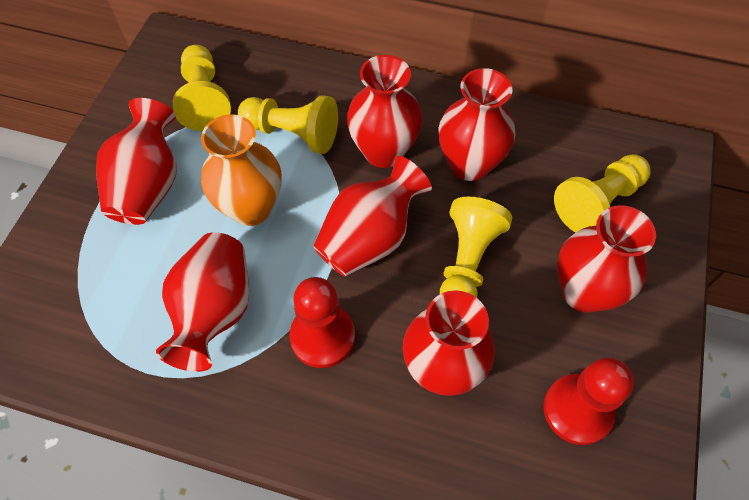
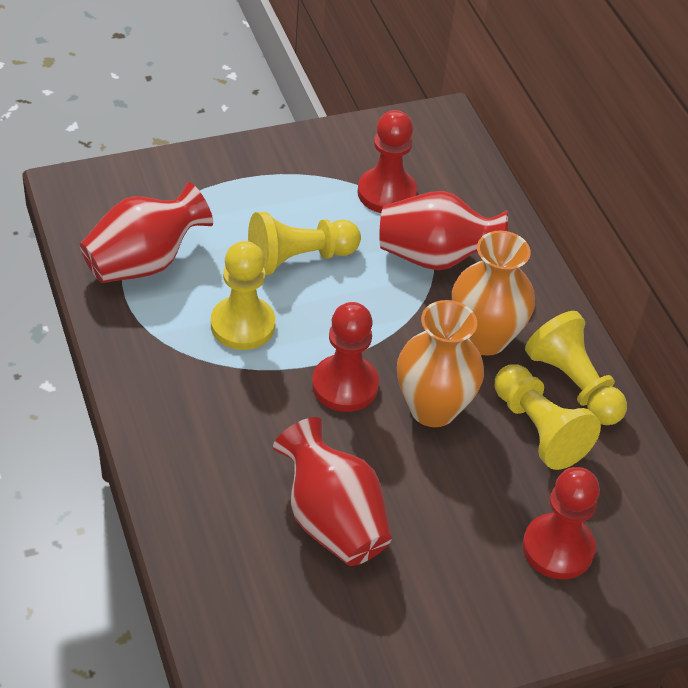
orange vase: [201,114,281,226] = 1 -> [397,300,484,427] [452,231,535,356] = 2
red pawn: [289,277,355,368] [543,358,634,445] = 2 -> [312,302,379,412] [357,110,417,213] [522,467,600,579] = 3
red vase: [96,98,177,225] [156,232,249,372] [313,156,432,277] [347,55,422,168] [403,290,495,396] [438,68,515,181] [557,205,656,313] = 7 -> [80,182,213,283] [273,417,392,566] [379,191,508,270] = 3

